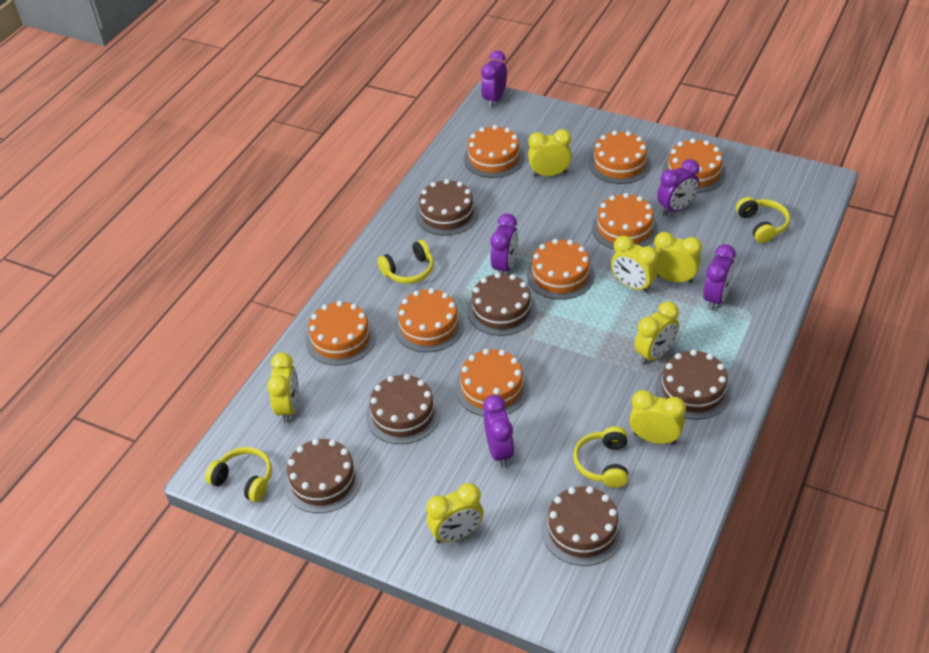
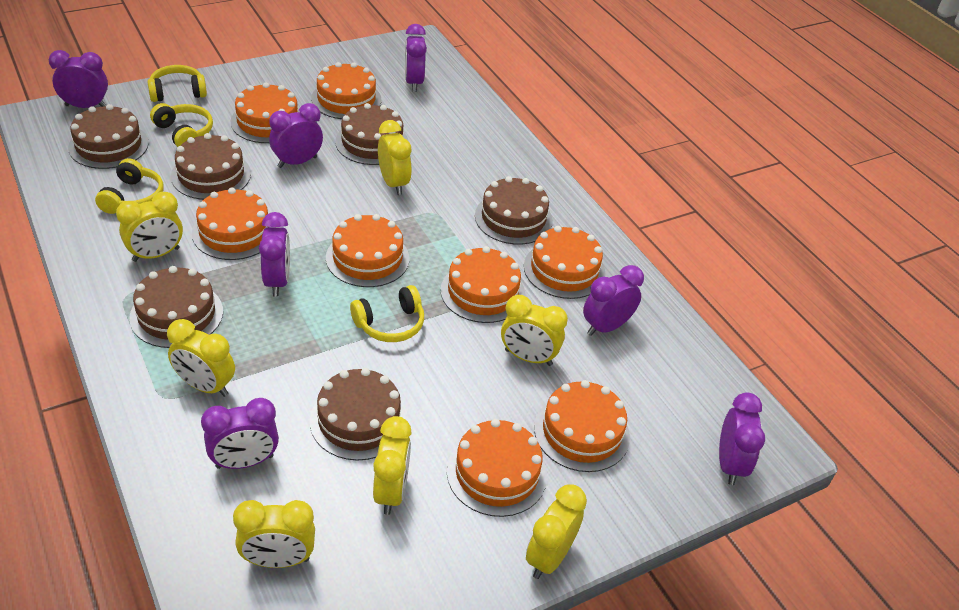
purple clock: [481,51,507,108] [483,395,514,467] [490,214,518,274] [657,159,700,216] [703,244,736,310] = 5 -> [49,50,108,108] [201,398,279,469] [259,212,290,297] [269,103,323,168] [405,24,427,92] [583,265,644,336] [719,392,765,485] = 7

